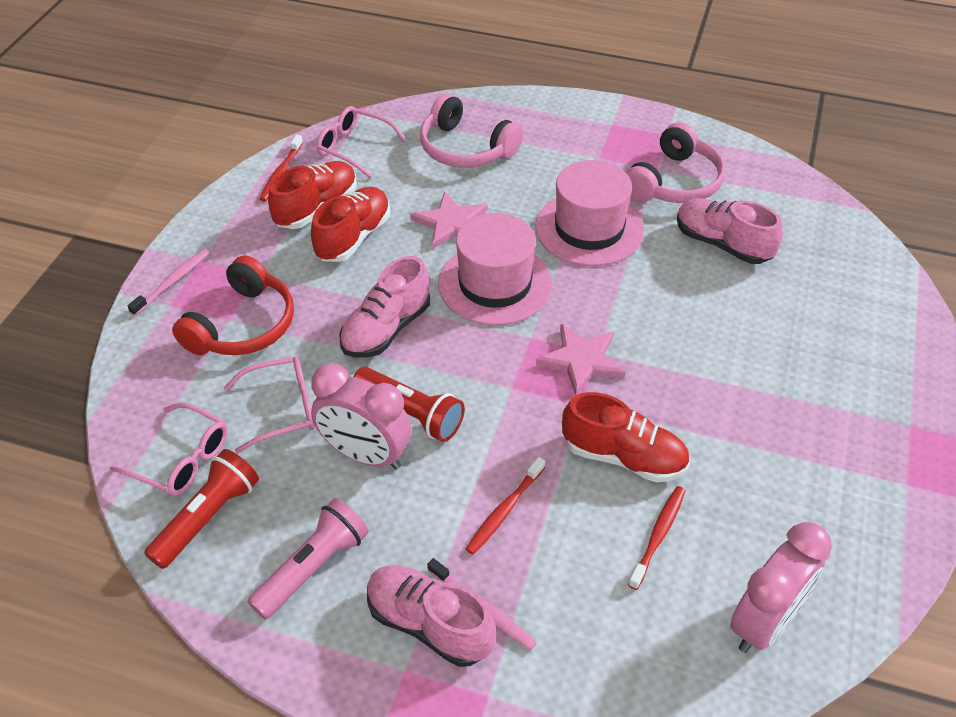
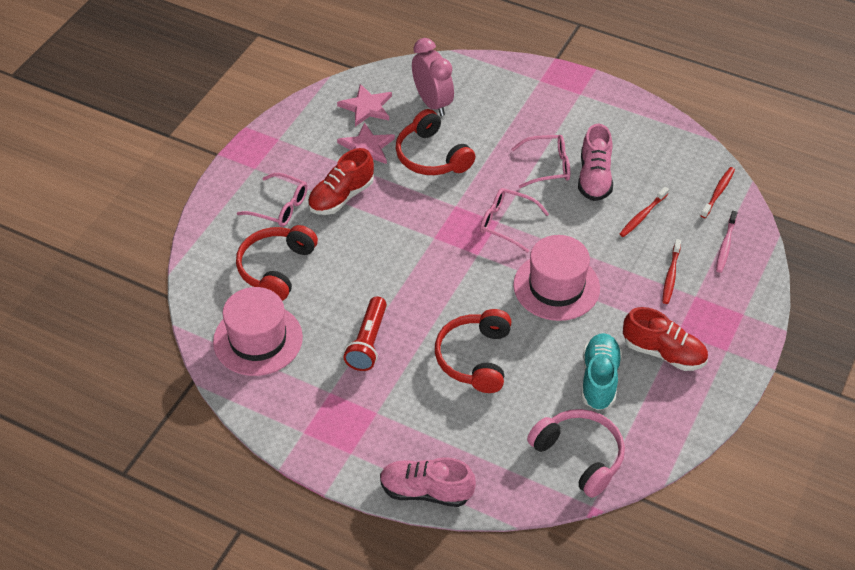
pink clock: [311,363,412,469] [730,522,832,653] = 2 -> [412,38,454,116] = 1
pink flashlight: [248,498,369,620] = 1 -> none = 0
pink headphones: [420,93,523,168] [626,122,725,203] = 2 -> [527,409,625,498] = 1
pink shoe: [339,256,430,358] [367,565,496,667] [677,198,783,264] = 3 -> [380,457,476,507] [578,124,613,201] = 2
pink toothbrush: [127,249,210,316] [427,558,537,651] = 2 -> [716,211,738,273] = 1
red flashlight: [144,449,259,569] [354,367,465,442] = 2 -> [343,296,387,371] = 1
red headphones: [172,255,294,355] = 1 -> [236,225,318,301] [396,109,475,175] [435,309,511,393] = 3
red shoe: [268,161,357,229] [311,187,390,262] [562,392,690,482] = 3 -> [308,148,374,215] [623,307,708,371] = 2
turquoise shoe: none = 0 -> [581,333,622,411] = 1

